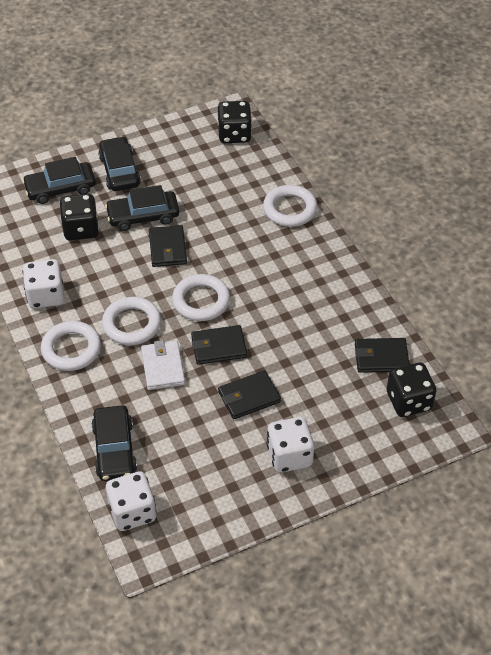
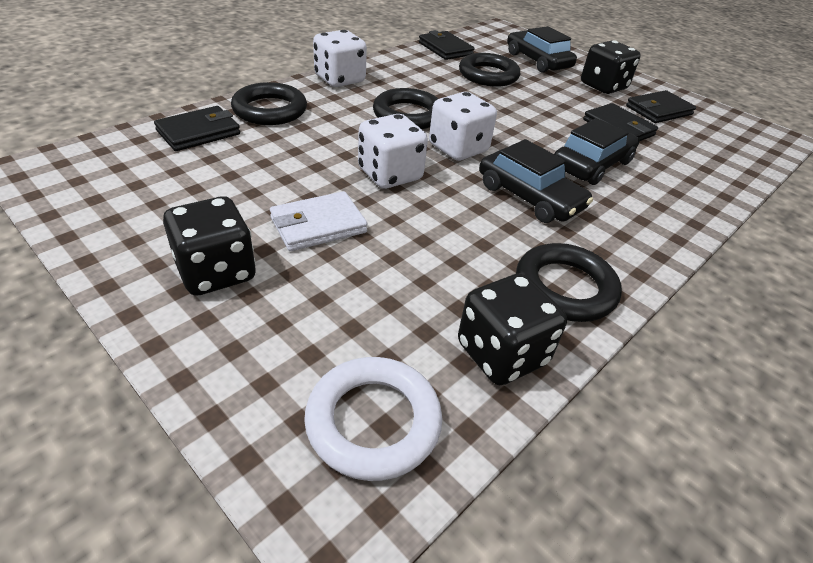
black car: [22,157,96,204] [91,405,137,481] [98,136,141,191] [105,185,179,231] = 4 -> [479,139,593,223] [507,26,577,73] [555,118,639,185] = 3
black ring: none = 0 -> [231,82,307,125] [373,88,438,129] [459,53,520,87] [516,243,622,322] = 4
white ring: [41,321,101,371] [102,297,161,345] [172,274,230,321] [263,185,318,227] = 4 -> [304,357,442,481] = 1

